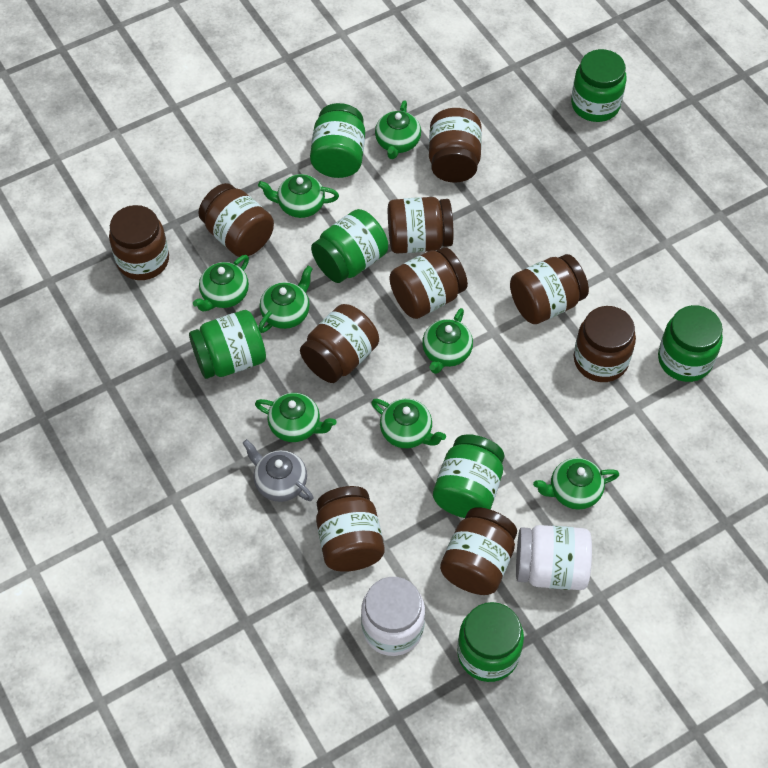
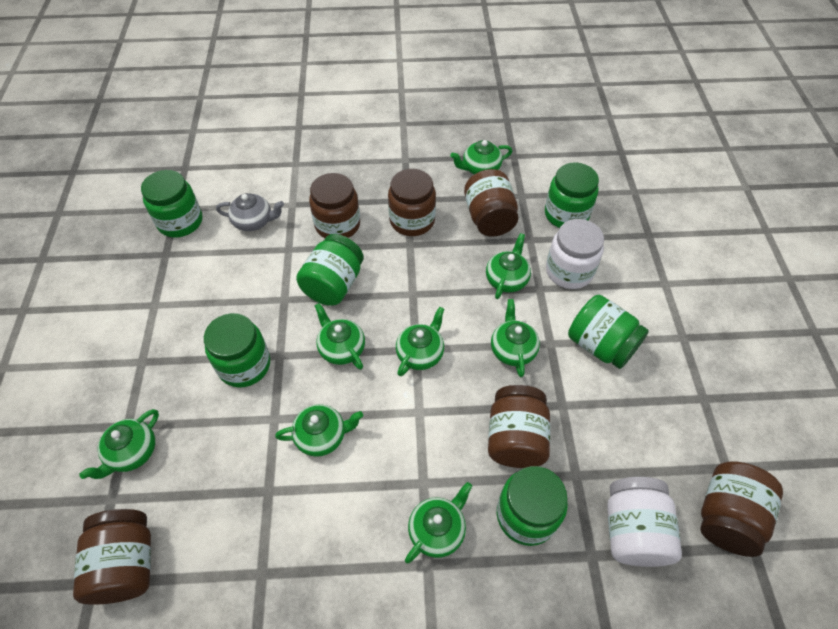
brown jar: [109,205,169,280] [199,183,274,257] [300,304,379,383] [316,486,385,572] [388,197,454,254] [389,247,468,319] [429,108,482,182] [440,507,517,595] [510,254,589,324] [574,306,636,382] = 10 -> [73,509,151,605] [309,173,360,238] [388,169,436,236] [464,169,518,237] [488,385,550,468] [700,461,783,557] = 6
green jar: [189,310,266,379] [310,103,365,178] [311,209,388,283] [433,434,505,518] [457,602,524,682] [571,49,627,122] [658,305,723,382] = 7 -> [141,170,202,238] [204,313,270,388] [296,234,364,306] [497,466,568,546] [545,163,599,228] [568,295,649,369] = 6

